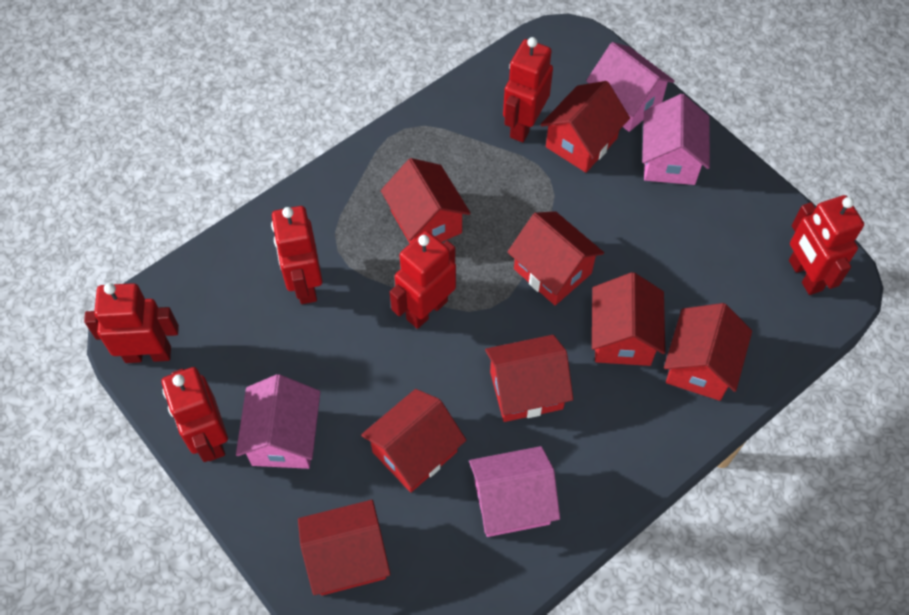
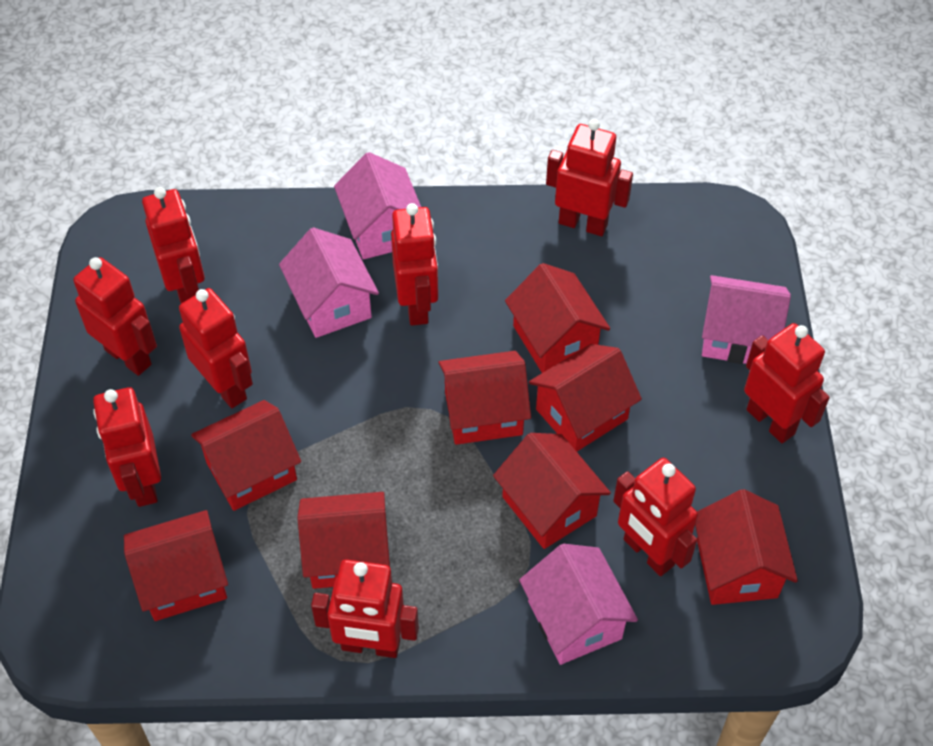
red robot: [84,283,179,363] [162,367,228,462] [271,206,322,304] [390,231,456,329] [503,37,553,142] [789,195,864,295] = 6 -> [73,257,157,376] [93,387,161,507] [142,187,205,303] [179,288,253,408] [311,559,419,658] [391,203,438,326] [546,119,633,236] [613,458,698,576] [744,323,830,443] = 9

